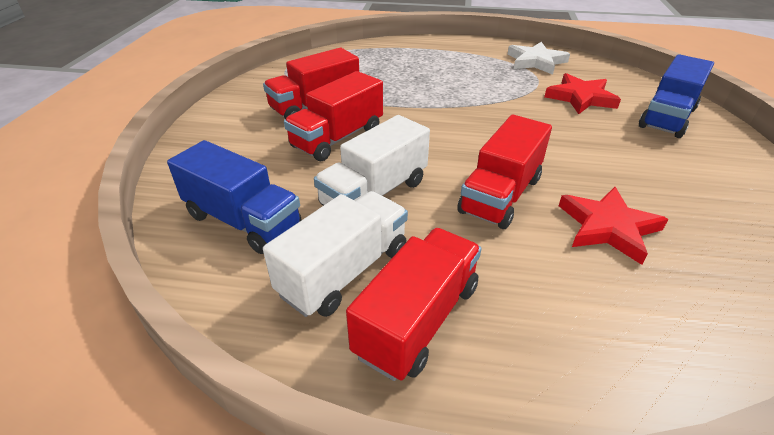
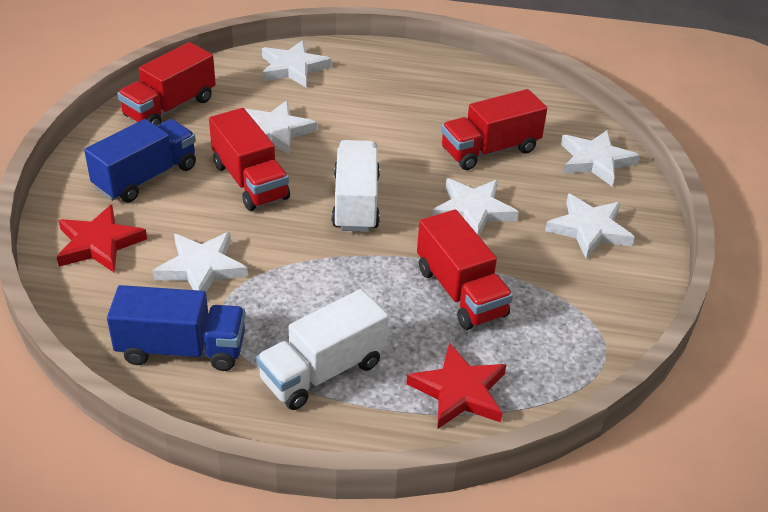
white star: [508,42,570,75] = 1 -> [153,232,248,292] [245,100,317,155] [262,40,331,88] [432,178,519,236] [545,194,635,259] [561,130,640,187] = 6

